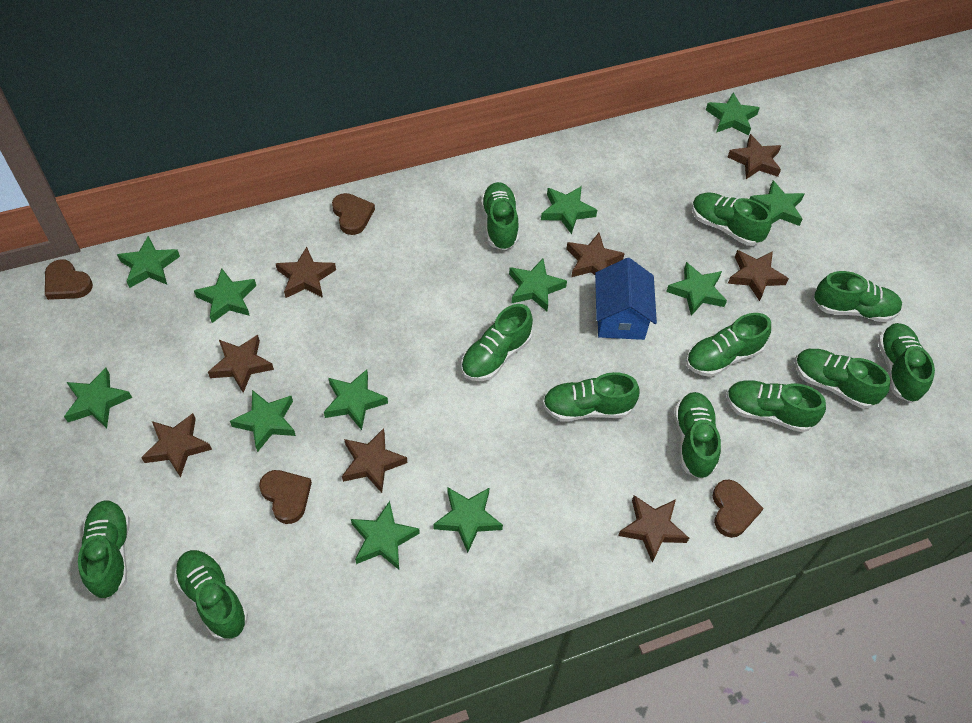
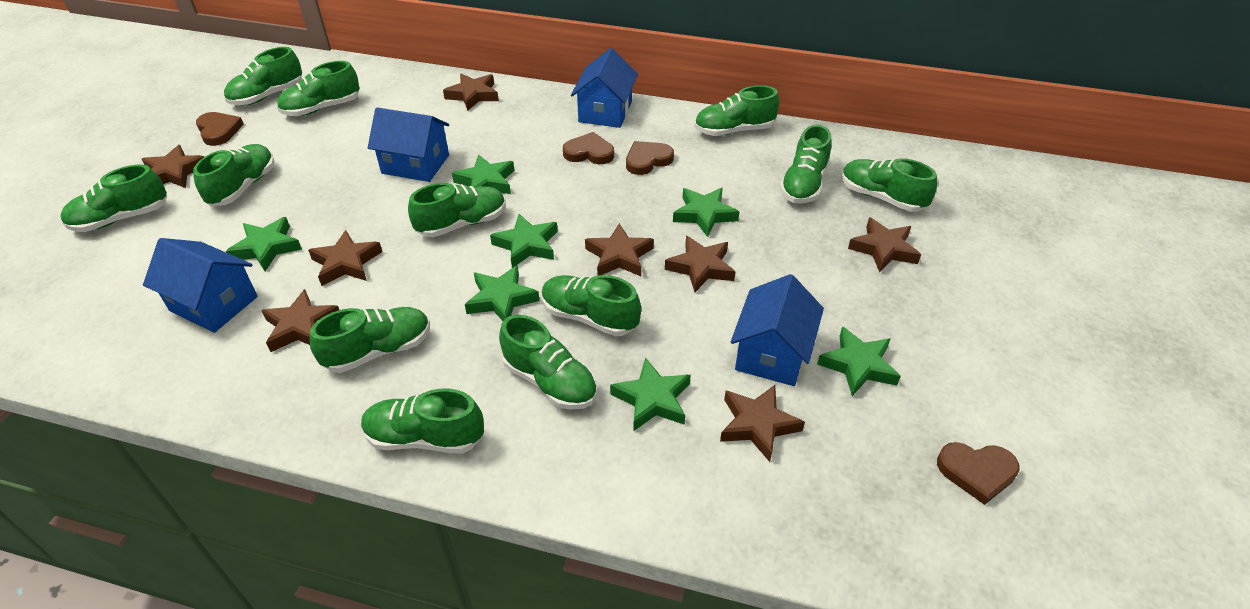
blue house: [595,258,657,340] = 1 -> [143,238,258,333] [368,108,449,182] [571,48,638,128] [731,274,824,386] = 4
green star: [64,368,132,428] [117,236,180,288] [194,268,256,323] [230,390,296,452] [324,369,388,430] [351,501,420,570] [433,487,503,553] [509,259,567,311] [541,186,597,234] [666,262,727,316] [706,93,760,136] [750,180,804,226] = 12 -> [226,217,302,271] [452,155,514,194] [465,265,540,321] [490,214,558,268] [610,357,691,431] [673,188,739,237] [817,326,901,396] = 7

